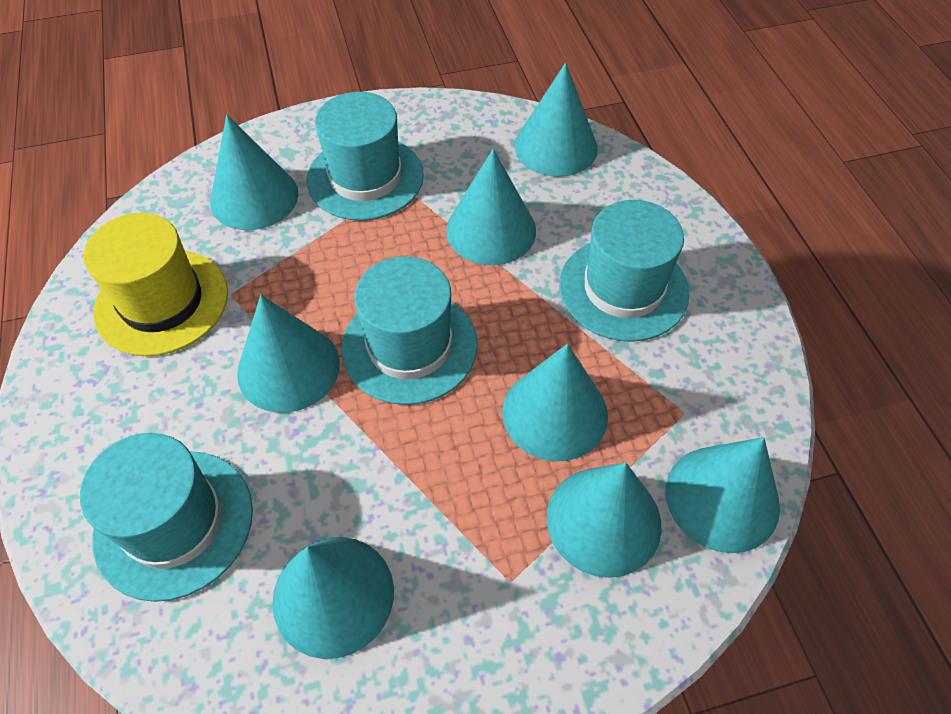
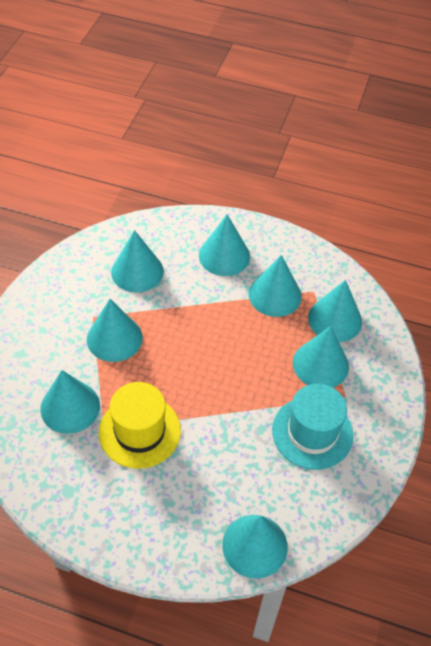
turquoise hat: [80,433,253,602] [307,92,424,221] [341,256,478,405] [559,200,689,342] = 4 -> [272,384,353,470] = 1

